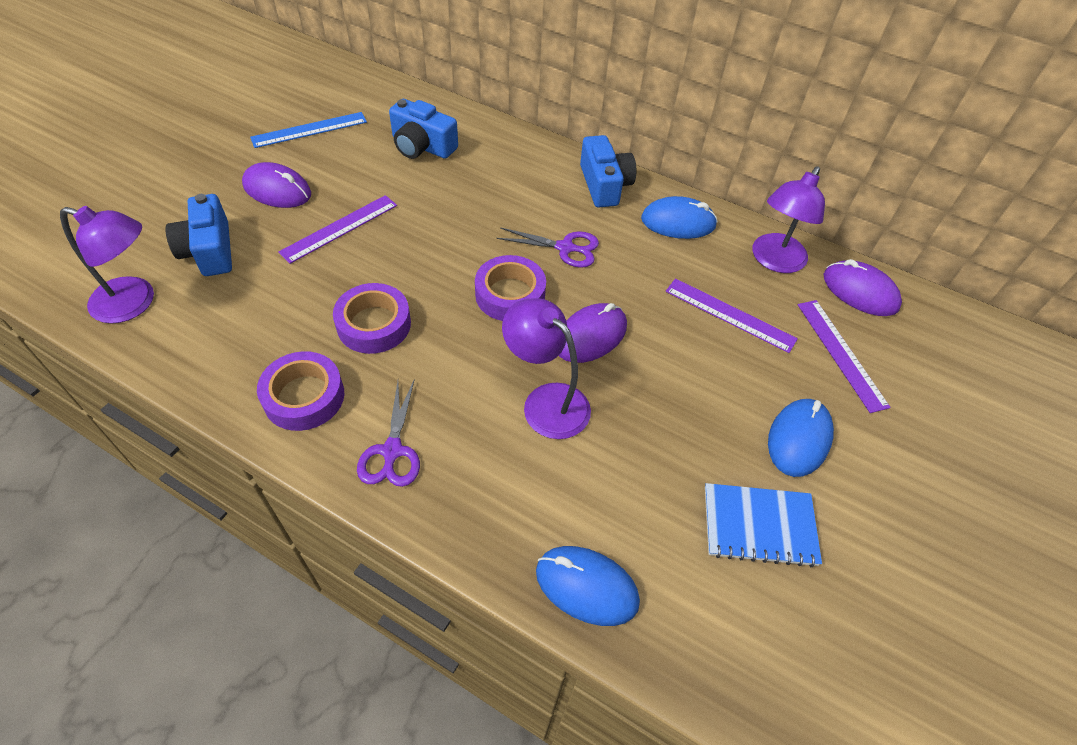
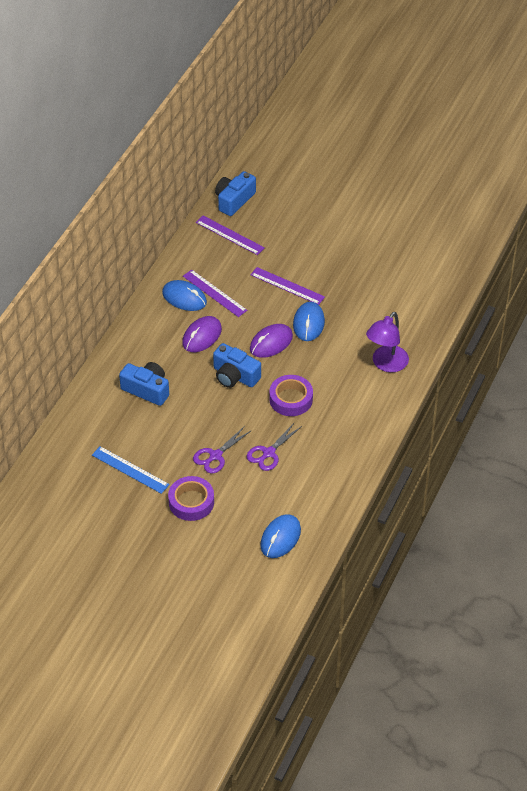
blue notebook: [705,483,822,567] = 1 -> none = 0
purple lamp: [60,206,154,324] [502,298,591,439] [752,166,825,273] = 3 -> [366,312,409,372] = 1
purple mouse: [242,162,311,208] [559,303,627,363] [824,259,902,316] = 3 -> [182,316,222,352] [250,324,293,358] = 2
purple tape: [257,351,344,431] [333,283,411,354] [475,255,546,321] = 3 -> [168,476,214,521] [269,375,313,416] = 2

